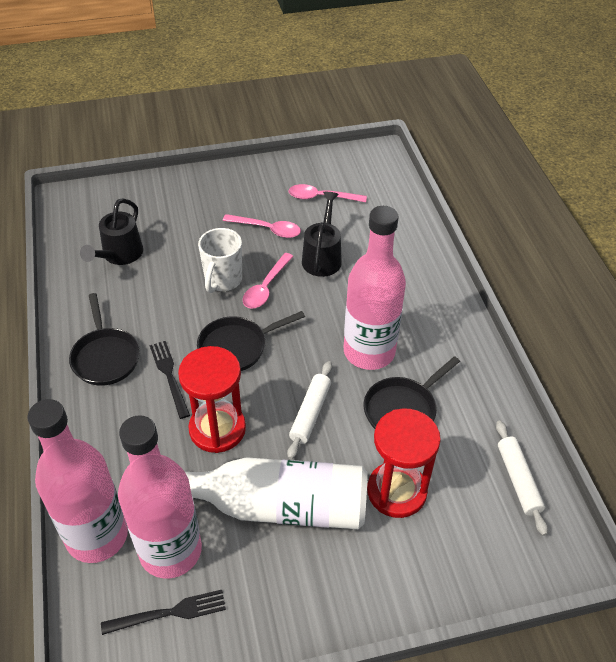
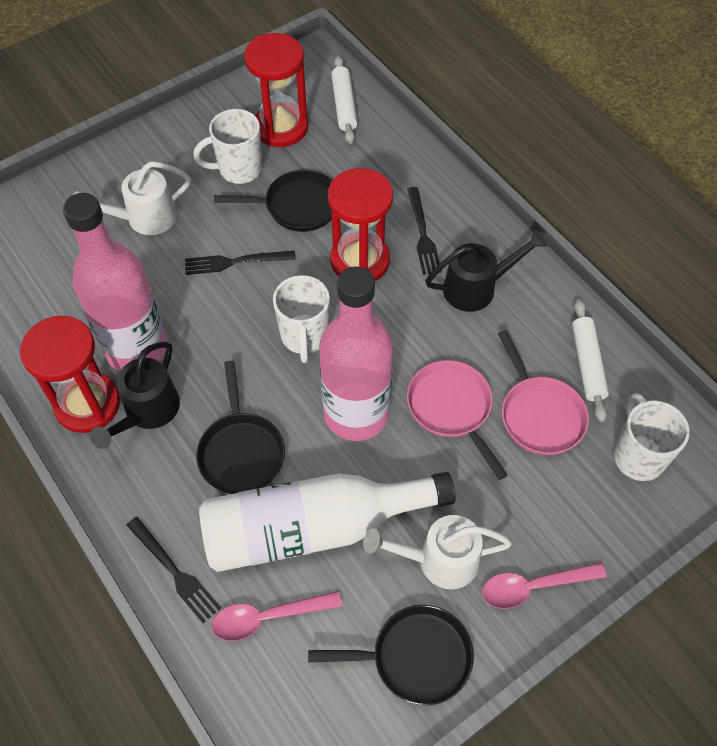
black fork: [101,590,226,635] [150,341,190,419] = 2 -> [126,517,221,623] [185,251,296,275] [407,187,442,275] = 3
pink bottle: [27,399,128,563] [118,415,202,579] [344,206,406,370] = 3 -> [63,193,167,371] [319,267,393,441] = 2
pink pan: none = 0 -> [407,360,508,480] [498,330,589,455] = 2
pink spoon: [223,214,301,238] [243,253,294,309] [288,184,367,202] = 3 -> [212,591,342,641] [482,563,607,609] = 2
red hourglass: [178,346,246,453] [367,409,441,518] = 2 -> [20,316,120,433] [244,33,308,147] [328,168,393,281] = 3
white mug: [198,228,242,293] = 1 -> [193,109,262,184] [273,275,330,363] [614,393,690,481] = 3
white watering can: none = 0 -> [73,161,191,235] [363,515,512,589] = 2

